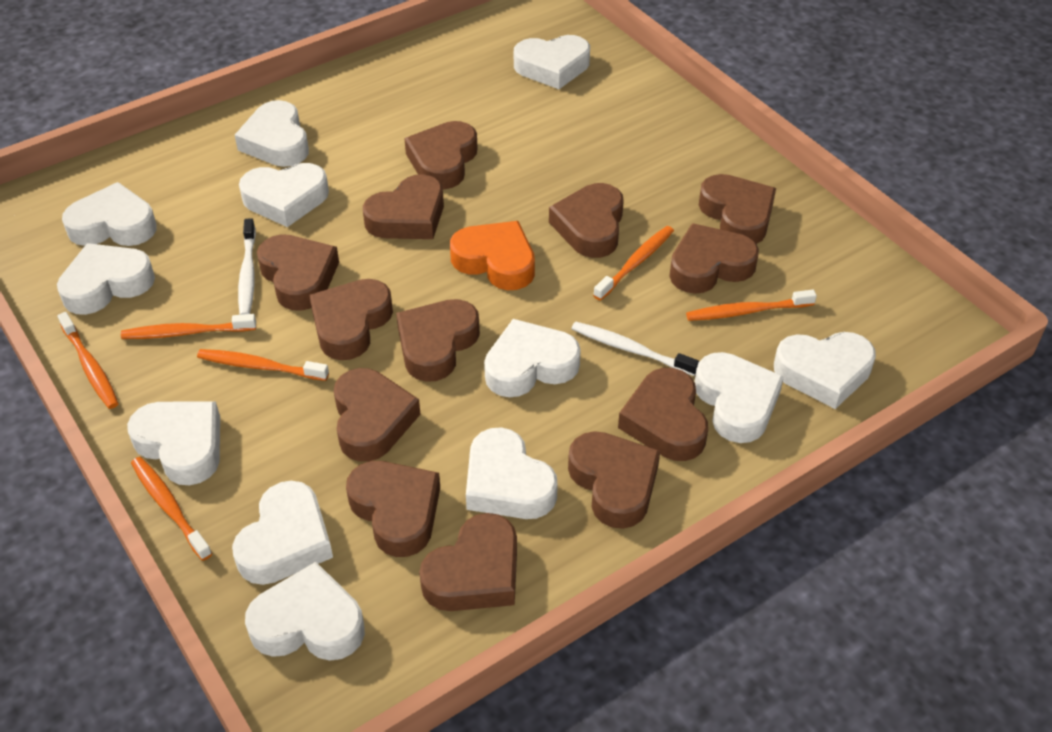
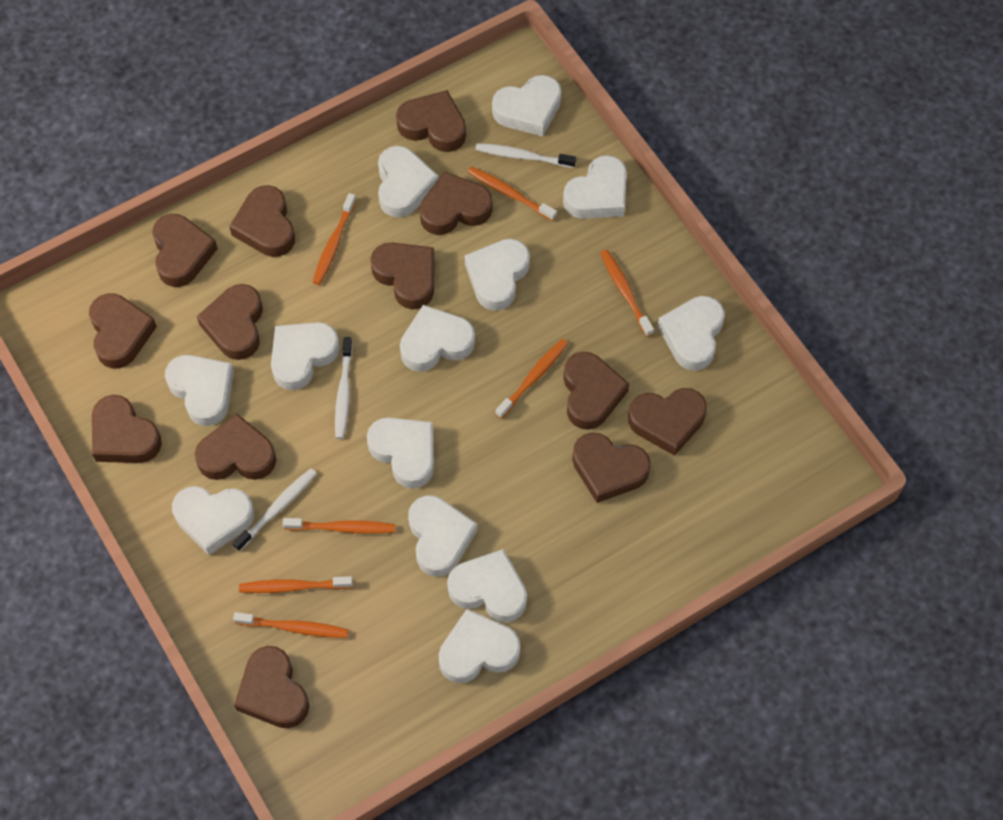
orange heart: [450,221,535,290] = 1 -> none = 0
orange toothbrush: [57,312,119,409] [121,314,256,339] [131,457,212,561] [197,349,329,381] [593,226,674,301] [686,290,817,321] = 6 -> [233,612,348,638] [239,576,353,593] [283,518,396,534] [313,193,356,285] [468,167,557,221] [495,339,568,419] [600,250,654,337] = 7
white heart: [57,243,155,315] [62,182,157,246] [127,401,220,485] [232,481,333,585] [235,100,309,167] [239,163,329,227] [245,562,365,661] [466,427,558,519] [484,319,581,397] [514,35,590,89] [694,352,784,443] [774,332,876,409] = 12 -> [165,355,234,426] [172,486,254,555] [271,322,340,390] [367,418,434,488] [378,146,439,218] [400,305,475,372] [408,496,477,577] [438,609,520,683] [447,549,527,623] [465,239,530,311] [492,75,561,137] [563,155,627,219] [657,296,724,371] = 13
white toothbrush: [238,218,256,315] [572,322,699,376] = 2 -> [232,468,317,551] [335,337,353,439] [475,143,576,168] = 3

